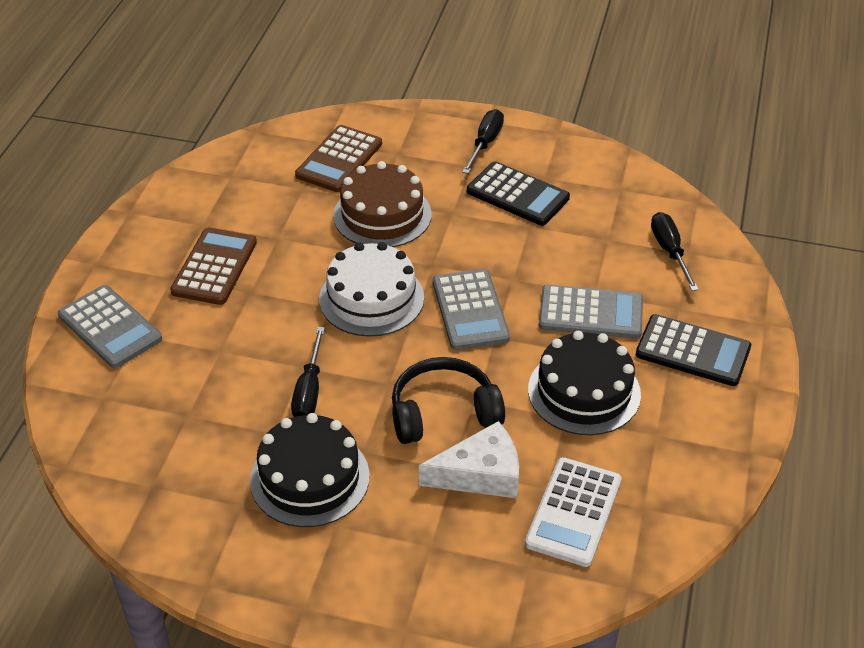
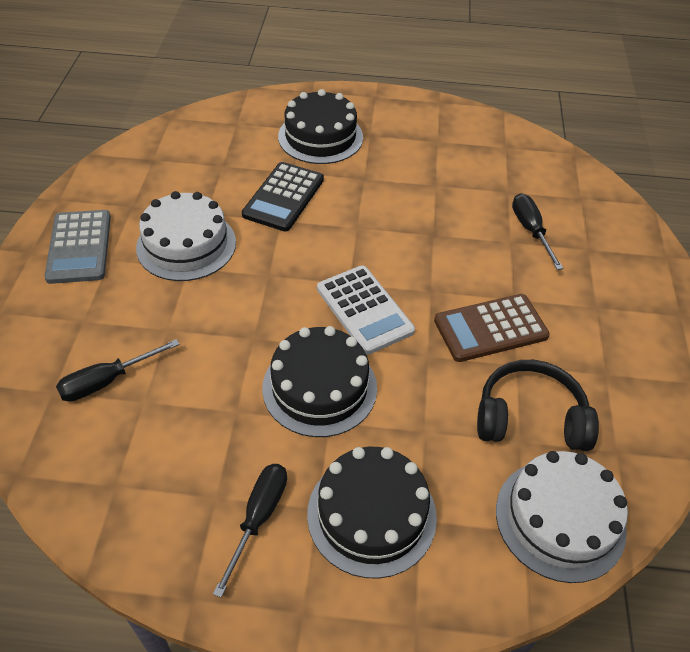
black cake: [250,413,370,527] [528,331,641,435] = 2 -> [262,326,377,437] [278,89,363,164] [307,447,437,579] = 3
black calculator: [467,161,570,226] [636,314,751,386] = 2 -> [242,162,324,231] = 1
brown cake: [333,161,432,247] = 1 -> none = 0
brown calculator: [170,228,257,305] [295,125,382,192] = 2 -> [434,294,550,362] = 1
grey calculator: [58,285,162,368] [433,269,510,350] [539,285,643,339] = 3 -> [44,210,111,284] = 1
white cake: [319,242,424,337] = 1 -> [136,191,236,281] [496,451,628,583] = 2
white cheese: [419,421,519,498] = 1 -> none = 0

